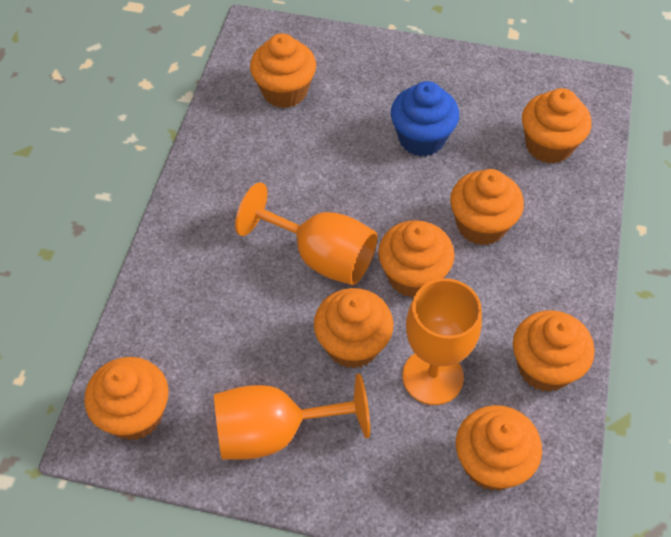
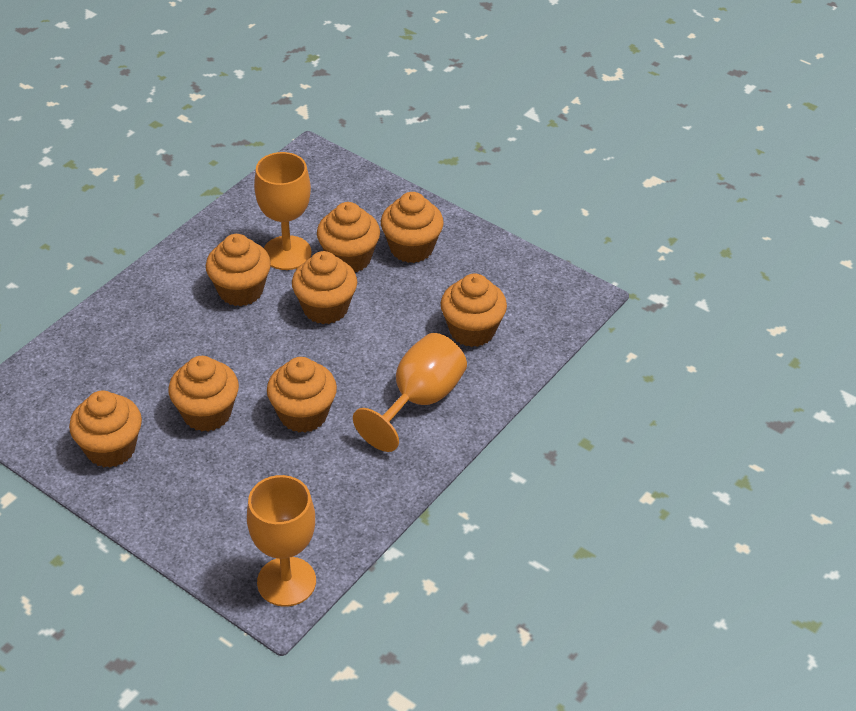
blue cupcake: [391,81,459,156] = 1 -> none = 0

